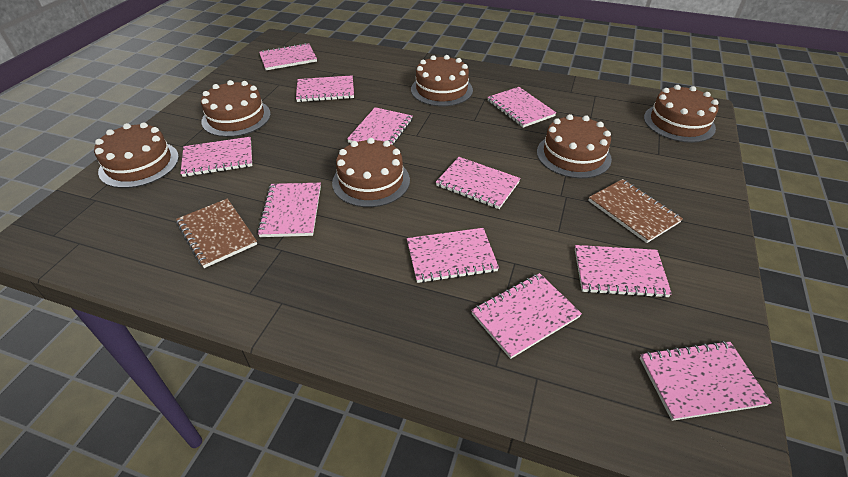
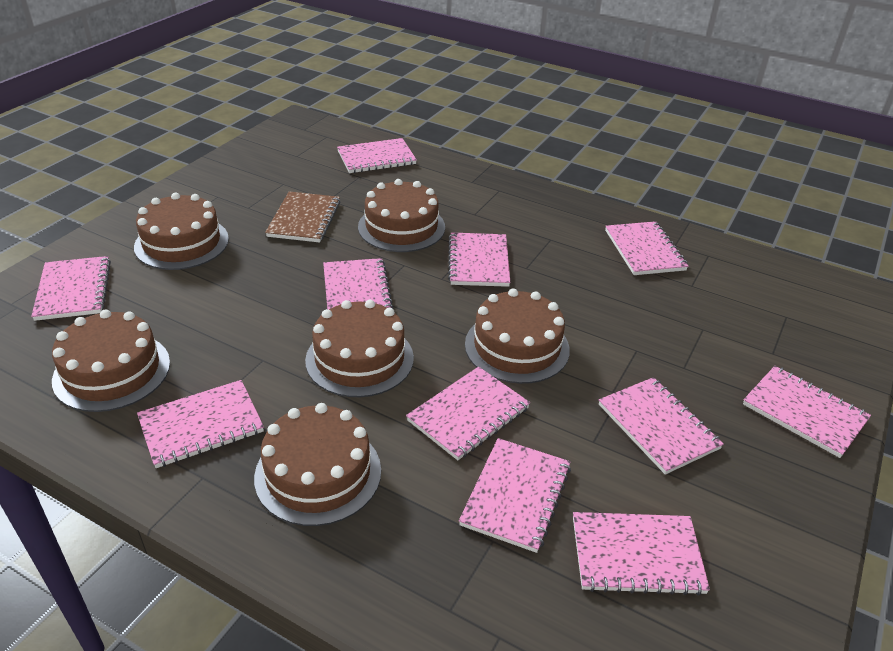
brown notebook: [176,199,257,268] [588,179,683,243] = 2 -> [265,191,340,242] = 1

